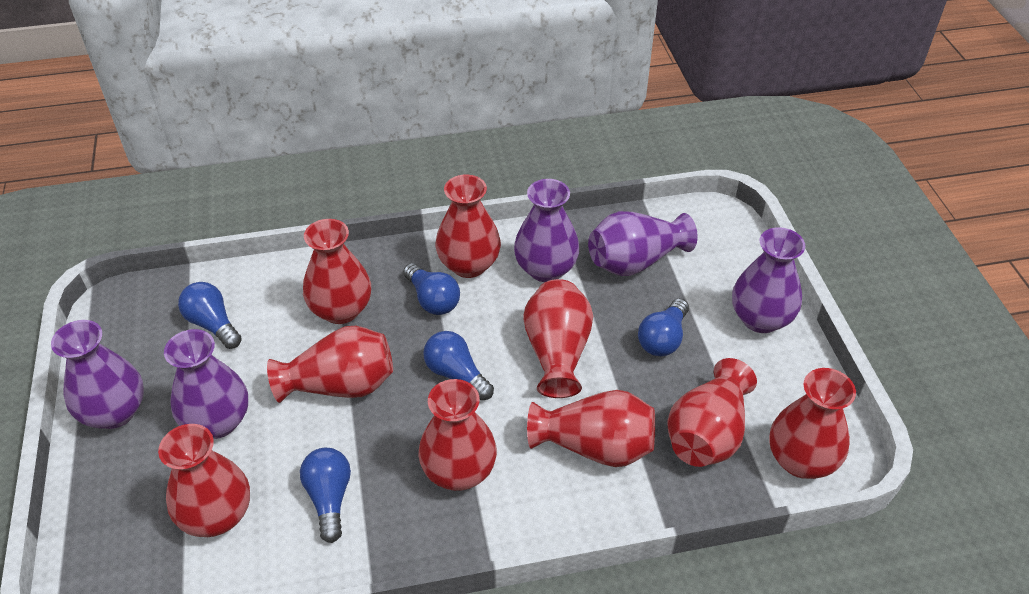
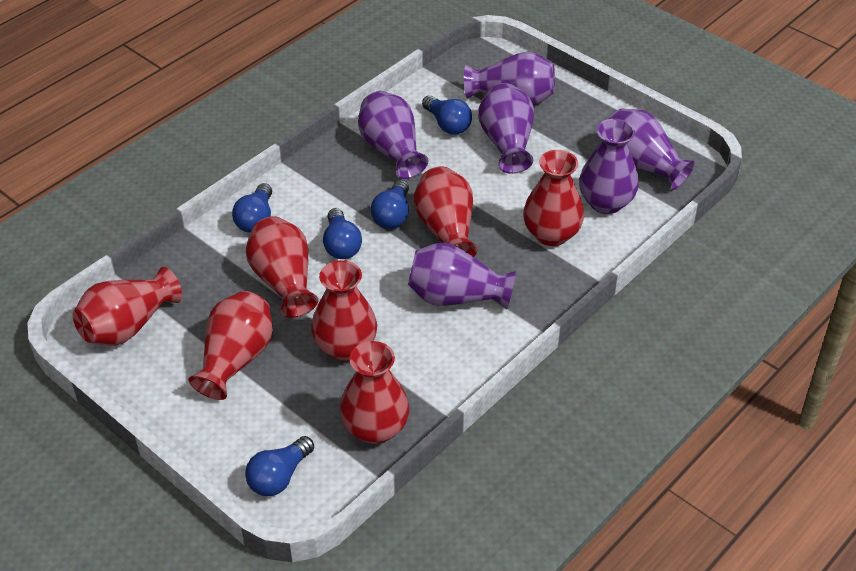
purple vase: [51,320,144,429] [164,329,248,439] [514,179,580,282] [588,211,698,276] [732,227,805,333] = 5 -> [358,91,429,179] [408,243,516,309] [464,52,555,106] [478,83,534,174] [579,119,639,214] [609,109,695,190] = 6
red vase: [158,424,250,537] [267,326,393,403] [303,219,371,324] [418,379,497,491] [435,175,501,278] [523,279,593,398] [527,390,655,467] [667,358,757,467] [769,368,856,479] = 9 -> [73,267,182,346] [188,291,273,400] [246,216,318,318] [311,260,377,361] [340,341,409,444] [414,166,478,257] [523,150,584,246] = 7

